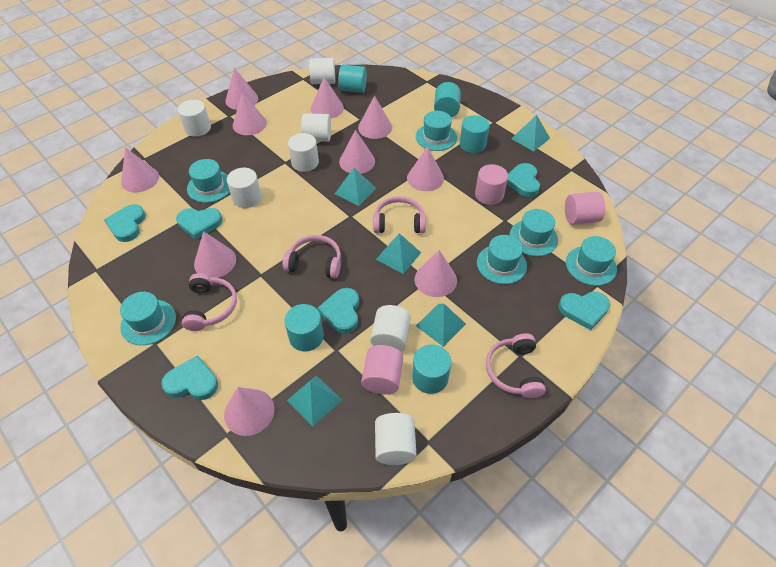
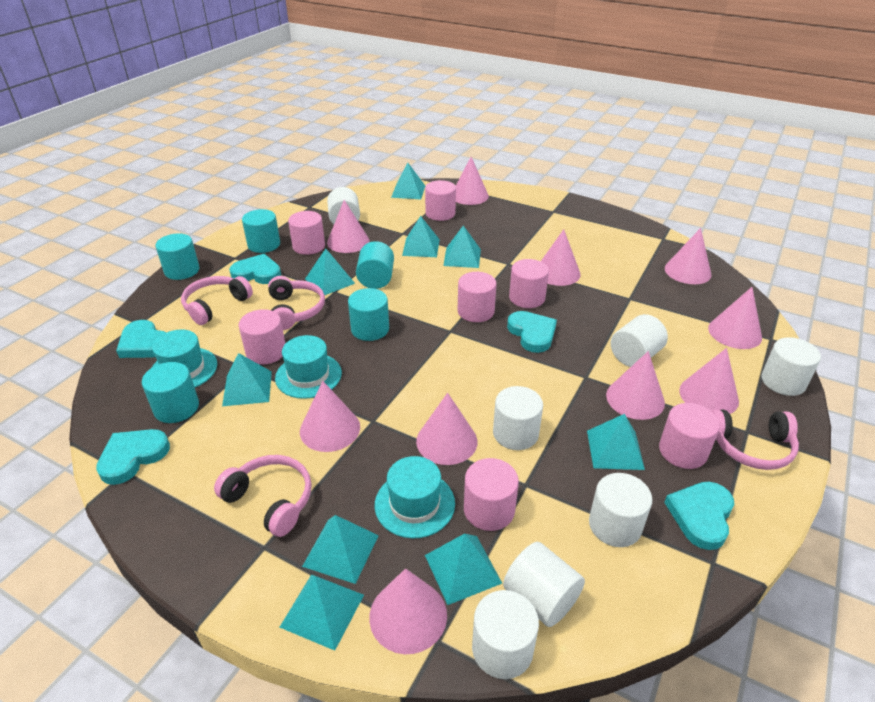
pink cylinder: [361,345,403,394] [475,164,508,205] [565,192,605,225] = 3 -> [239,309,285,365] [288,211,325,255] [425,180,456,221] [458,272,497,322] [464,458,519,531] [509,259,549,308] [659,403,720,469] = 7
turquoise hat: [120,292,176,345] [187,159,230,203] [416,111,457,151] [477,235,527,284] [509,209,558,256] [566,236,617,286] = 6 -> [152,329,217,387] [275,335,342,399] [375,456,455,539] = 3
turquoise heart: [104,204,146,242] [161,355,218,400] [176,208,222,240] [318,288,359,334] [507,163,540,197] [558,291,610,330] = 6 -> [96,429,170,485] [116,320,167,358] [229,254,281,284] [507,311,557,353] [664,482,734,550] = 5
turquoise pyramid: [287,375,342,427] [335,168,376,206] [376,233,421,274] [416,304,466,347] [511,115,550,151] = 5 -> [222,353,272,406] [280,574,364,651] [302,515,379,584] [305,249,355,295] [391,162,425,199] [402,216,440,257] [425,533,502,605] [443,226,481,268] [587,414,645,470] = 9

